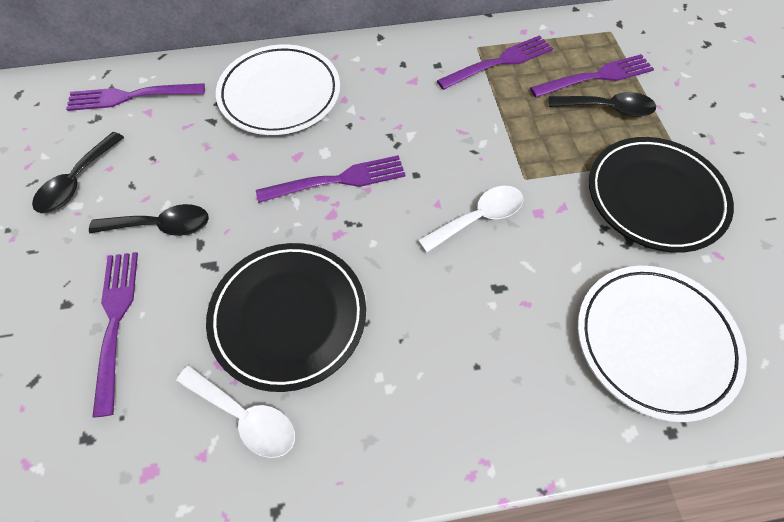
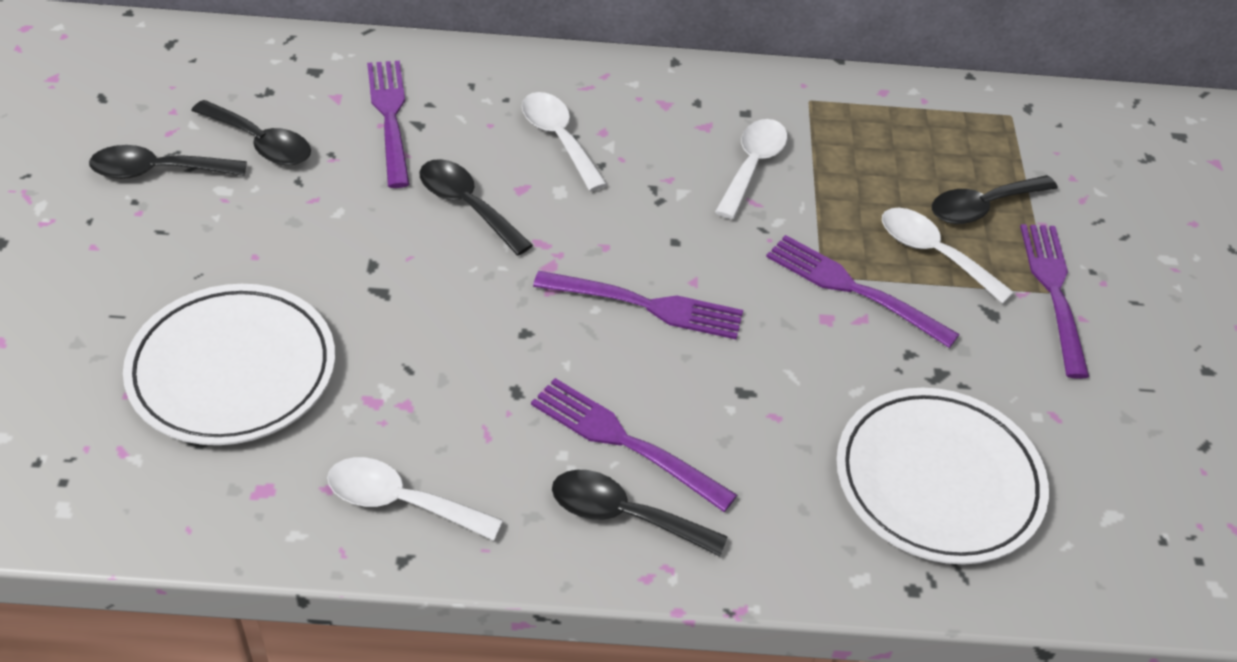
black plate: [206,243,366,392] [589,137,734,253] = 2 -> none = 0
black spoon: [32,132,124,213] [89,204,209,236] [549,92,656,117] = 3 -> [89,145,247,179] [191,100,311,165] [419,159,533,256] [552,470,728,557] [932,175,1058,224] = 5
white spoon: [176,365,295,458] [418,186,523,252] = 2 -> [327,457,503,541] [522,92,607,191] [715,119,788,219] [882,208,1014,304] = 4

